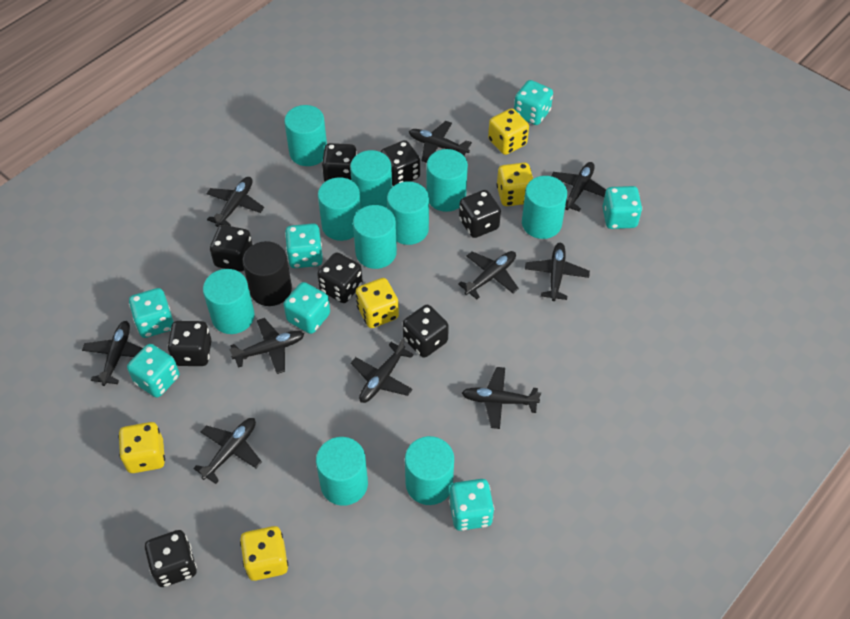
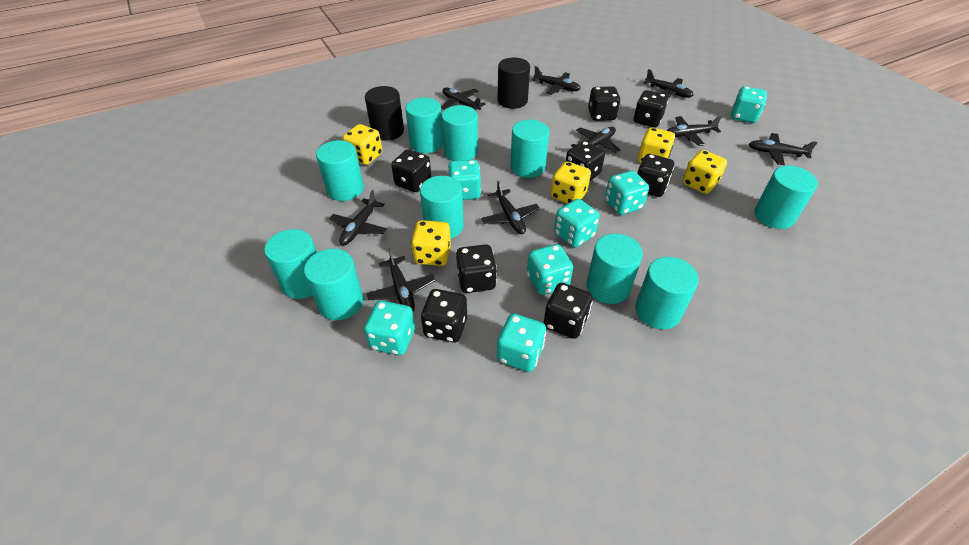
black cylinder: [243,241,292,306] = 1 -> [365,86,404,141] [497,57,530,109] = 2
black plane: [82,321,143,386] [193,418,262,484] [206,177,264,227] [229,318,305,374] [351,338,414,403] [409,121,472,163] [458,251,519,299] [462,367,541,429] [525,243,590,301] [551,162,606,211] = 10 -> [329,190,387,245] [367,248,435,312] [441,87,486,111] [481,181,540,234] [532,66,581,95] [571,127,620,153] [643,69,694,98] [666,116,722,146] [749,133,818,165] = 9

